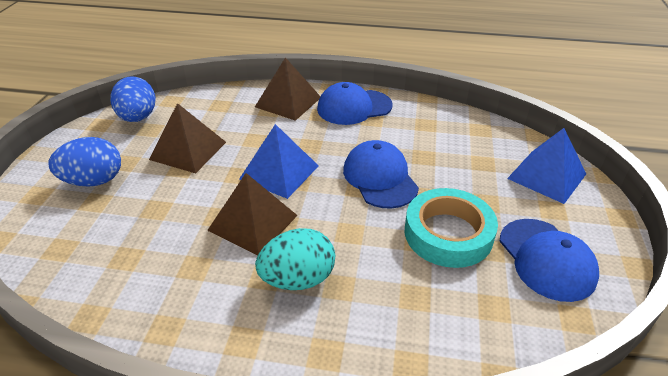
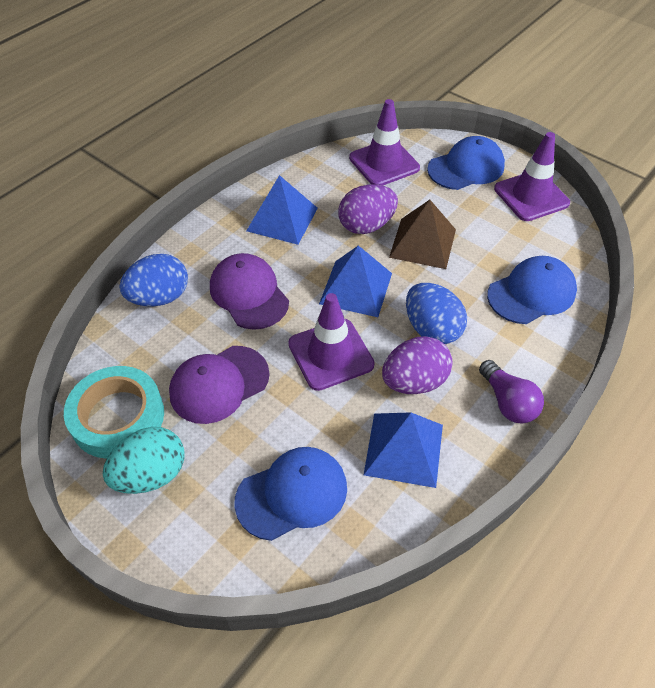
blue pyramid: [239,124,319,199] [507,128,586,204] = 2 -> [246,175,318,245] [319,245,392,317] [364,412,443,488] = 3
brown pyramid: [149,103,226,173] [207,173,298,255] [255,57,321,121] = 3 -> [389,200,456,269] = 1
purple cap: none = 0 -> [169,346,270,424] [210,253,289,330] = 2
purple egg: none = 0 -> [338,184,398,234] [382,336,453,394] = 2
purple light bulb: none = 0 -> [479,360,544,424] = 1
purple traffic cone: none = 0 -> [288,293,375,391] [349,99,420,185] [494,132,570,221] = 3

